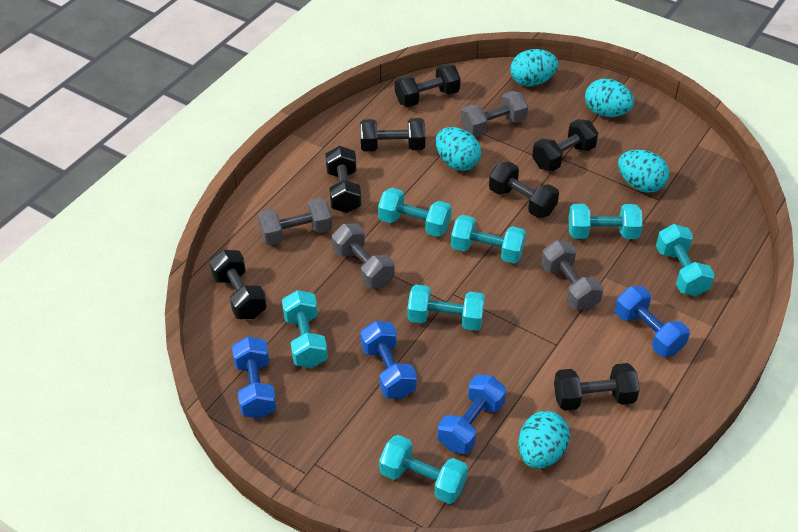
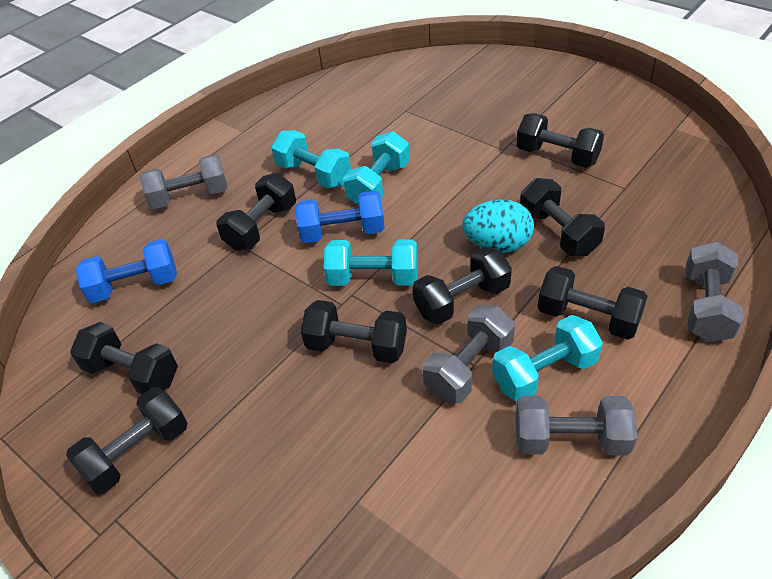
black dumbbell: [209,250,267,319] [325,146,361,213] [360,118,425,152] [395,64,461,107] [489,161,559,218] [532,119,598,171] [554,363,640,411] = 7 -> [66,387,188,494] [70,322,178,394] [217,173,296,251] [301,300,407,363] [413,246,512,325] [516,113,604,168] [520,178,605,256] [538,266,648,340] = 8
blue dumbbell: [232,337,277,418] [360,321,417,399] [438,374,506,454] [615,286,690,357] = 4 -> [75,239,177,303] [295,191,385,243] = 2
turquoise dumbbell: [282,290,328,368] [378,188,452,237] [379,435,468,504] [407,284,485,331] [451,215,526,263] [569,204,642,239] [656,224,715,296] = 7 -> [271,130,351,188] [324,239,418,286] [343,131,410,205] [492,315,603,401] = 4
turquoise egg: [436,127,481,171] [510,49,558,86] [519,411,570,469] [585,79,634,117] [618,150,669,192] = 5 -> [462,199,534,253] = 1

